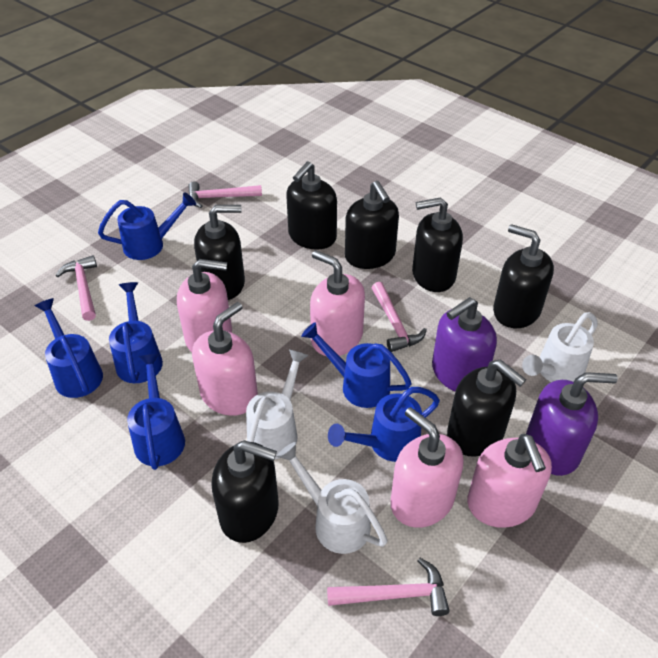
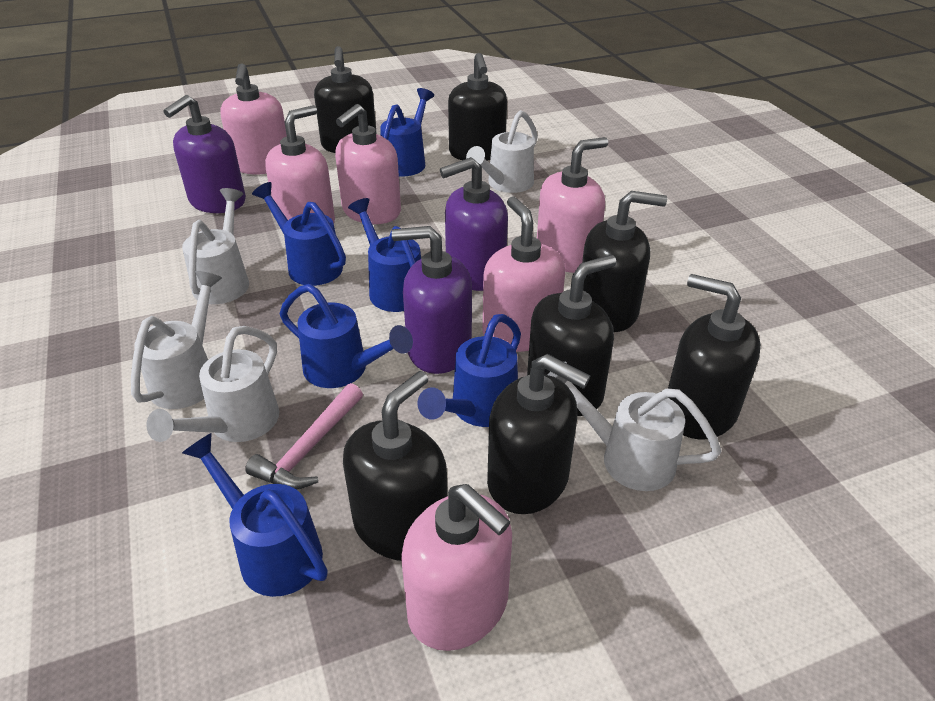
pink hammer: [55,255,97,321] [188,181,262,208] [327,558,450,616] [372,282,427,352] = 4 -> [245,383,363,490] = 1
pink soap dispenser: [177,259,232,352] [192,302,258,416] [310,250,365,356] [390,407,464,528] [467,434,552,528] = 5 -> [220,63,287,174] [265,105,335,223] [335,104,401,224] [401,484,512,651] [482,196,565,352] [537,137,608,273] = 6
purple soap dispenser: [432,297,497,391] [526,372,618,476] = 2 -> [163,95,246,213] [392,226,472,374] [440,157,508,291] = 3
white watering can: [246,349,309,459] [277,442,388,554] [522,312,598,382] = 3 -> [131,271,222,409] [146,326,279,442] [182,188,249,304] [466,110,538,193] [548,361,721,491] = 5

